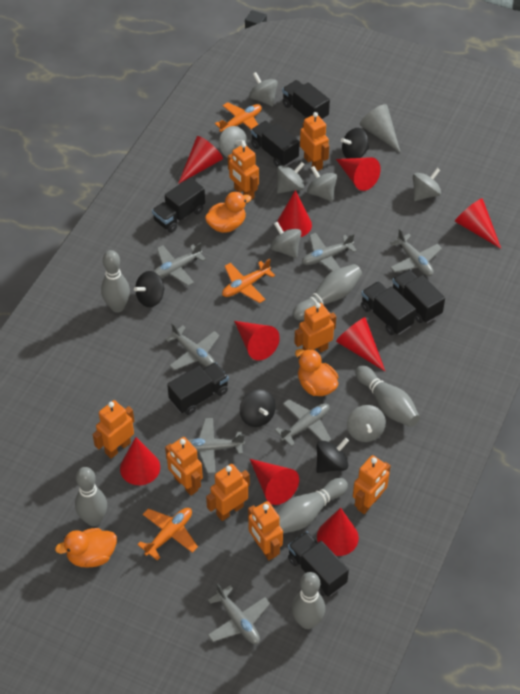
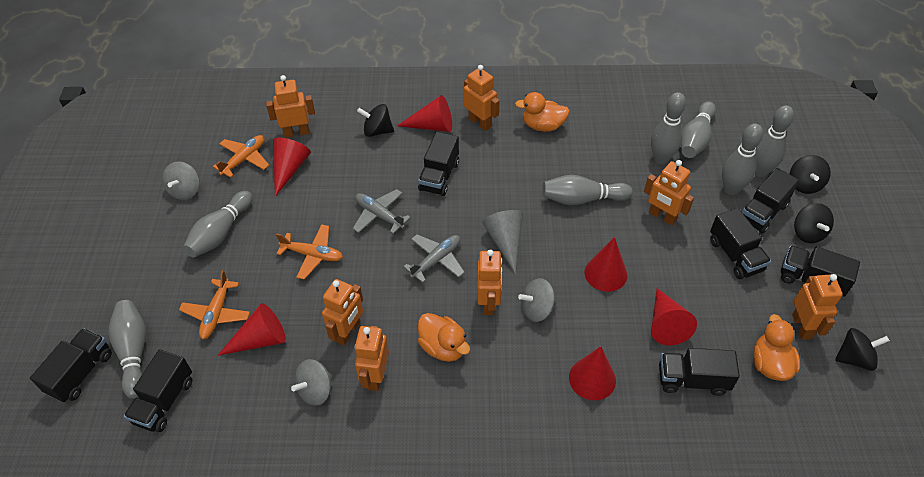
grey bowling pin: [75,467,107,526] [101,250,130,313] [277,478,348,534] [292,572,325,629] [293,264,362,320] [355,365,420,427] = 6 -> [108,300,146,399] [183,191,253,257] [542,175,633,205] [651,92,686,164] [681,101,716,158] [722,123,763,195] [755,105,794,177] = 7
grey plane: [153,242,206,286] [165,323,220,370] [188,418,245,473] [208,583,270,644] [275,399,331,447] [302,233,357,271] [390,229,442,276] = 7 -> [352,189,411,234] [404,234,465,283] = 2
grey spinning top: [219,126,248,158] [249,72,278,106] [270,222,301,258] [277,162,305,194] [307,166,337,202] [347,405,386,442] [413,168,441,201] = 7 -> [162,162,200,200] [291,359,333,406] [518,278,557,322] = 3
orange robot: [93,400,134,458] [165,437,203,495] [206,464,250,521] [228,142,259,200] [248,501,283,560] [294,303,336,352] [300,112,329,171] [353,455,391,514] = 8 -> [266,75,315,138] [322,279,363,346] [354,326,389,391] [464,65,500,131] [477,249,502,315] [644,160,694,226] [792,274,843,340] = 7
red cone: [120,437,160,485] [178,136,223,184] [234,321,280,361] [250,459,299,505] [277,190,312,237] [317,508,359,556] [336,157,381,191] [336,317,385,371] [455,198,501,249] = 9 -> [217,303,286,356] [273,137,311,197] [397,95,452,132] [569,346,616,400] [585,237,627,292] [651,288,697,345] = 6

